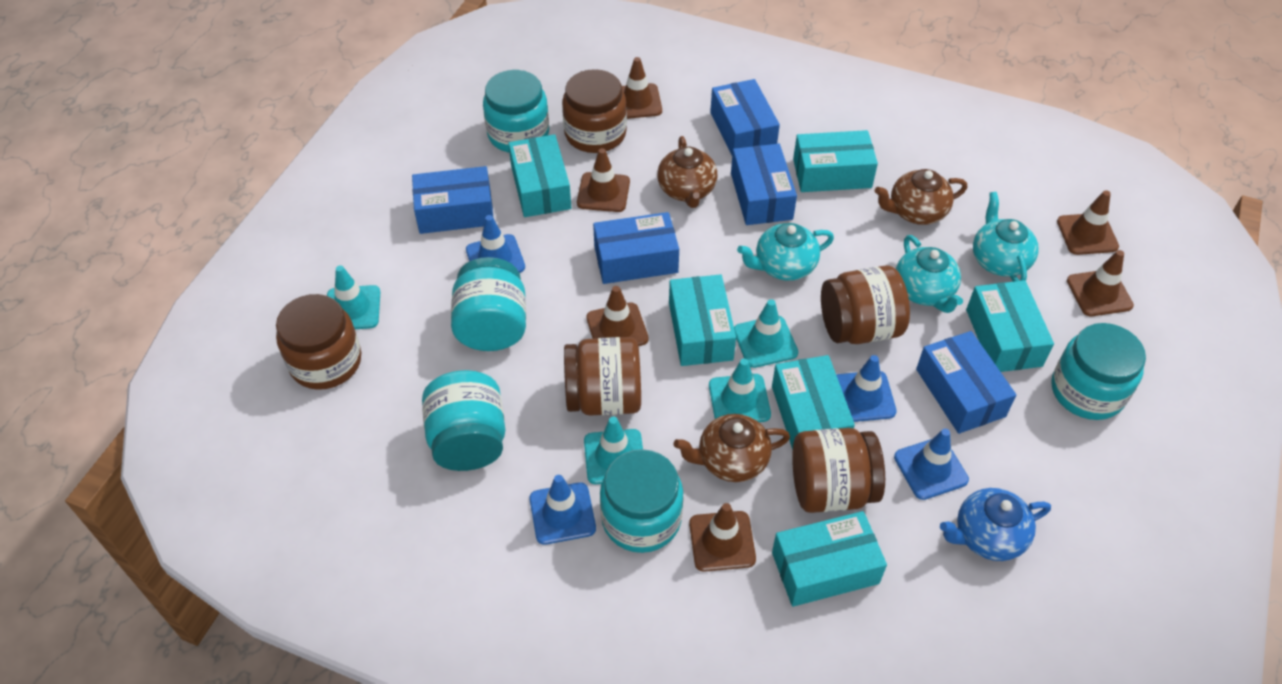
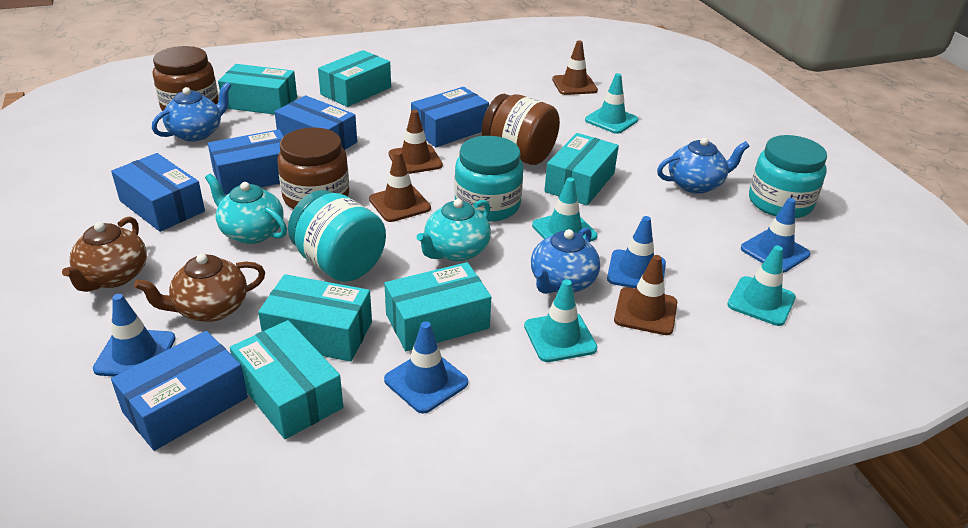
blue teapot: [940,488,1051,561] = 1 -> [152,82,231,142] [531,228,600,294] [657,138,749,194] = 3
brown jar: [276,294,361,390] [562,69,627,153] [564,337,641,415] [792,428,885,513] [821,265,910,344] = 5 -> [153,46,219,111] [277,127,349,209] [482,94,560,165] = 3
brown teapot: [657,136,718,208] [673,414,790,482] [875,169,967,225] = 3 -> [62,217,147,292] [134,254,265,322] = 2
brown traffic cone: [577,148,630,212] [586,286,649,346] [622,57,662,119] [689,503,756,572] [1057,190,1119,255] [1067,250,1134,316] = 6 -> [369,151,431,222] [389,110,443,174] [552,40,598,95] [614,255,677,335] = 4
turquoise jar: [422,370,506,471] [451,257,526,351] [483,70,549,152] [600,449,683,553] [1051,323,1146,420] = 5 -> [288,190,386,282] [454,136,523,222] [749,135,827,218] = 3
turquoise teapot: [737,223,834,281] [896,235,963,313] [973,192,1039,282] = 3 -> [205,173,287,244] [417,199,491,261] = 2

